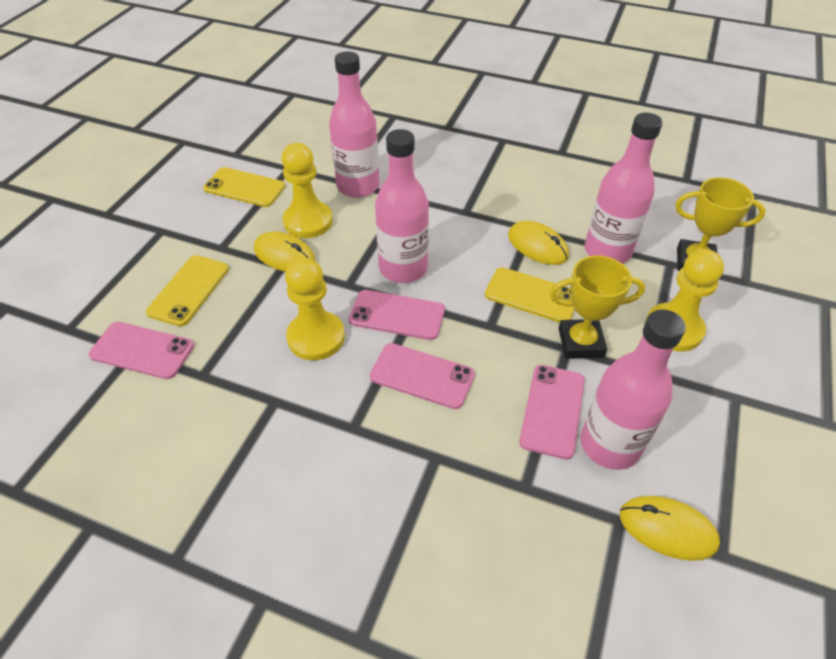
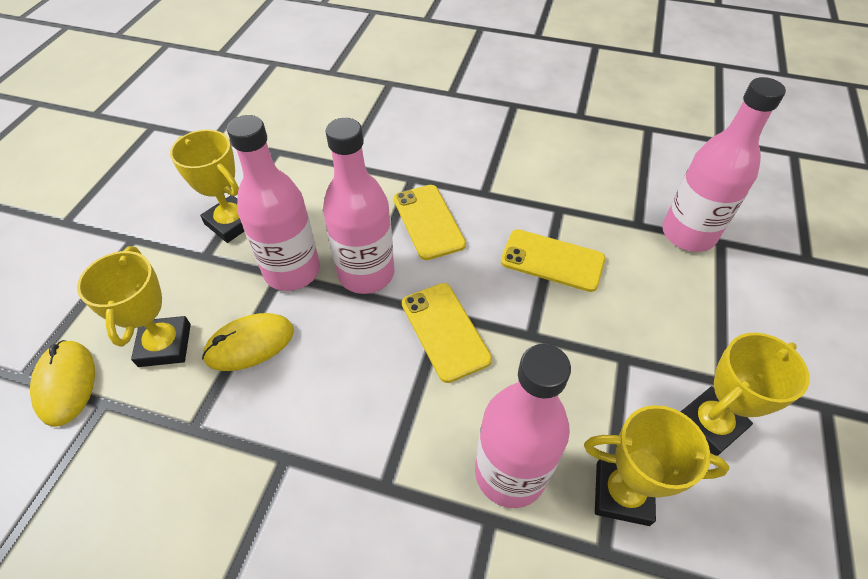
pink phone: [89,322,194,379] [349,290,445,340] [370,343,475,409] [519,365,585,460] = 4 -> none = 0
yellow mouse: [254,231,315,272] [508,221,569,265] [620,496,720,561] = 3 -> [30,340,95,427] [202,313,294,371] = 2
yellow pawn: [282,143,333,238] [285,257,345,360] [645,249,724,352] = 3 -> none = 0
yellow trophy: [549,256,645,359] [675,177,766,271] = 2 -> [77,246,191,367] [170,130,244,243] [584,405,729,526] [680,333,810,456] = 4

